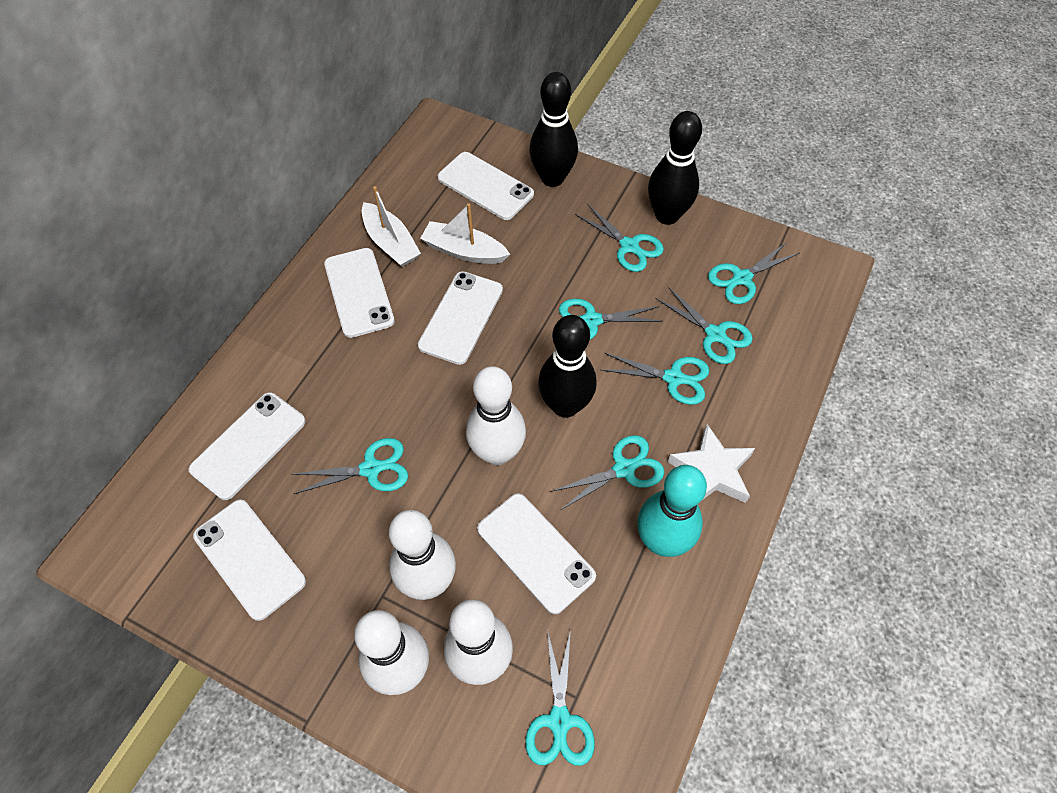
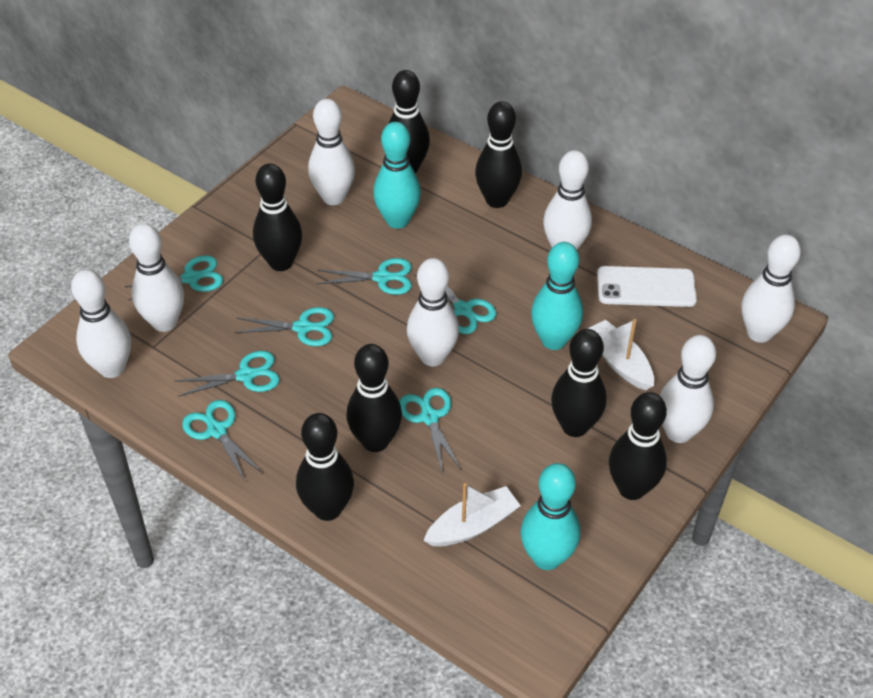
black bowling pin: [529,72,578,187] [538,315,597,418] [648,111,702,225] = 3 -> [253,163,302,271] [296,413,354,521] [347,344,402,452] [388,70,430,174] [475,101,522,208] [551,329,607,437] [609,392,667,500] = 7
turquoise bowling pin: [637,465,707,557] = 1 -> [373,122,421,229] [520,463,580,570] [531,242,583,350] = 3
turquoise scissors: [291,438,408,494] [525,629,595,766] [550,435,664,510] [559,299,663,339] [575,204,664,272] [601,353,709,405] [656,287,753,364] [708,242,799,304] = 8 -> [124,256,223,300] [175,351,280,397] [182,400,262,481] [234,307,334,346] [317,258,412,295] [399,388,462,475] [415,275,496,334] = 7
white bowling pin: [354,610,429,695] [389,510,456,600] [444,599,513,685] [466,366,526,465] = 4 -> [71,269,131,378] [129,223,184,332] [308,99,355,205] [407,258,459,366] [543,150,592,250] [660,335,716,443] [741,234,801,343] = 7
white phone: [189,392,306,500] [193,499,306,621] [324,248,395,338] [418,271,503,365] [438,152,534,220] [477,493,596,614] = 6 -> [597,266,697,307] = 1
white star: [668,424,755,503] = 1 -> none = 0

